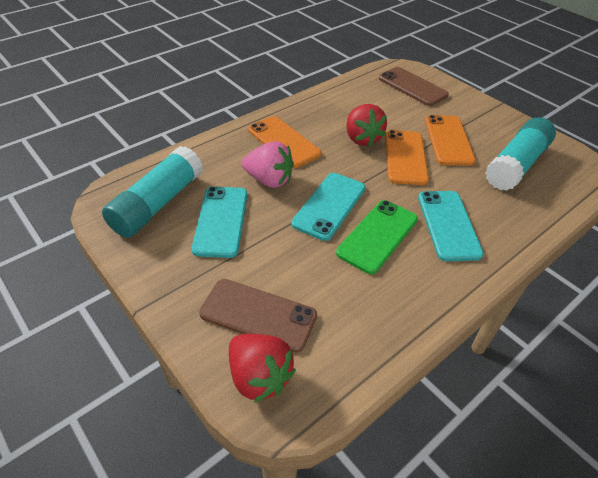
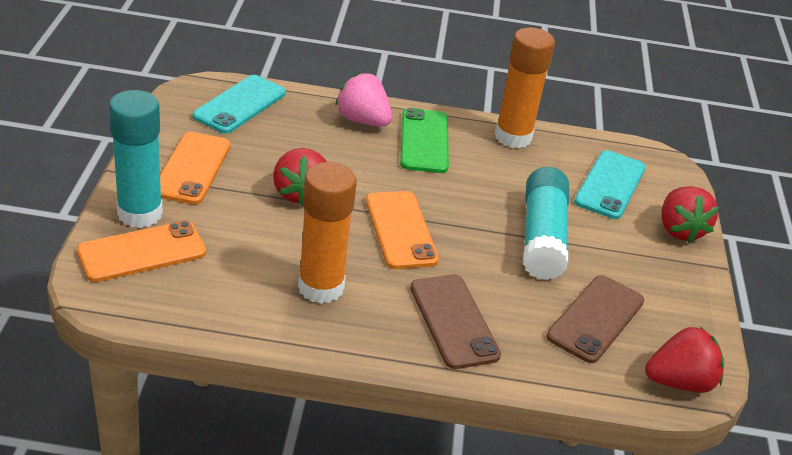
orange glue stick: none = 0 -> [298,162,357,304] [495,27,555,148] = 2
red strawberry: [229,334,296,402] [346,104,387,146] = 2 -> [273,148,327,205] [645,327,724,393] [661,186,719,243] = 3
turquoise phone: [191,186,247,258] [291,173,365,241] [418,191,484,261] = 3 -> [193,75,286,134] [574,150,646,219] = 2

